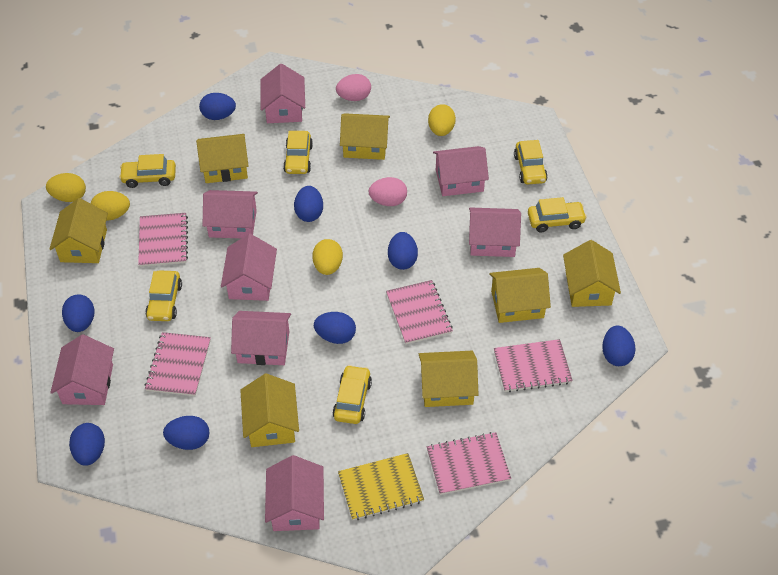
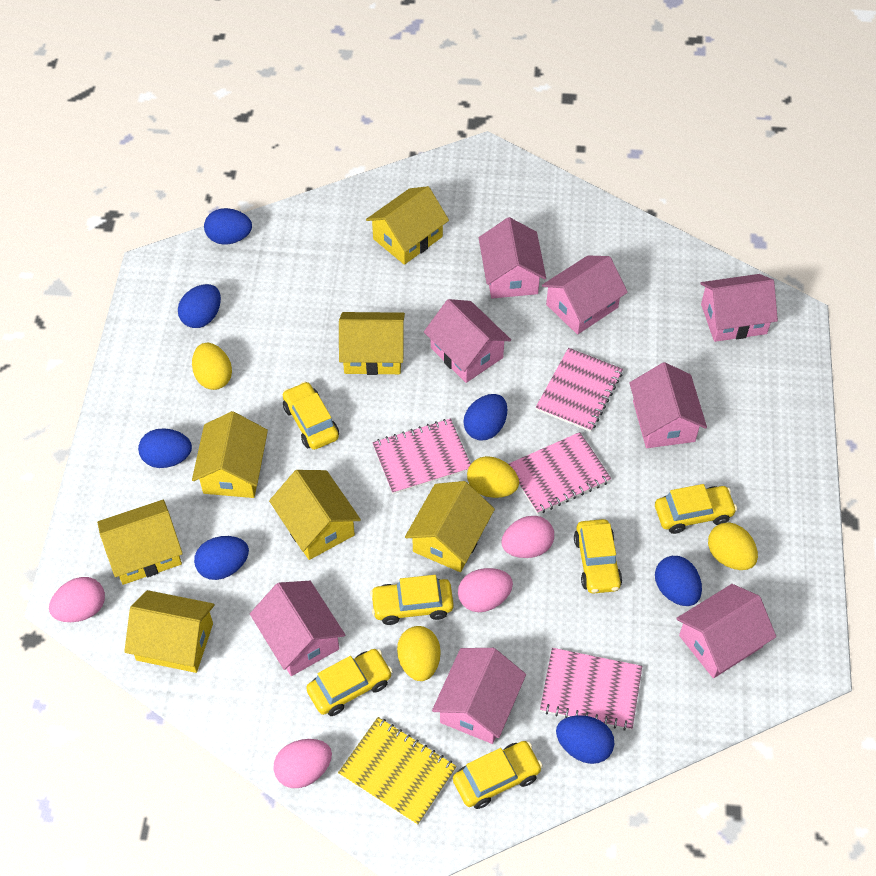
blue egg: [62,295,95,332] [69,423,105,466] [163,416,210,450] [199,93,236,120] [294,186,323,222] [314,312,356,344] [388,232,418,270] [602,326,636,366] = 8 -> [138,429,192,468] [178,284,221,328] [194,536,249,580] [204,208,252,245] [463,394,507,440] [556,715,614,764] [655,556,702,606] = 7
pink egg: [336,74,371,101] [368,177,407,206] = 2 -> [49,577,105,622] [274,739,332,788] [458,568,513,612] [501,516,554,558] = 4
pink notebook: [138,213,188,267] [145,332,211,396] [386,280,453,344] [427,432,511,495] [494,339,573,392] = 5 -> [372,419,471,494] [509,432,611,514] [536,348,623,432] [540,648,642,731] = 4

